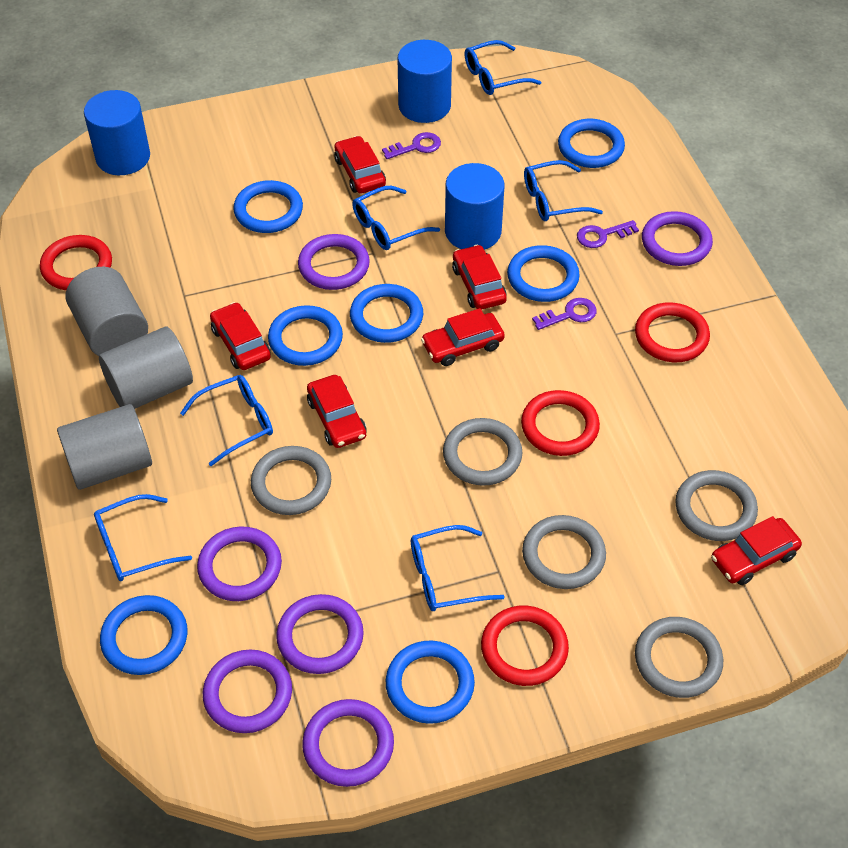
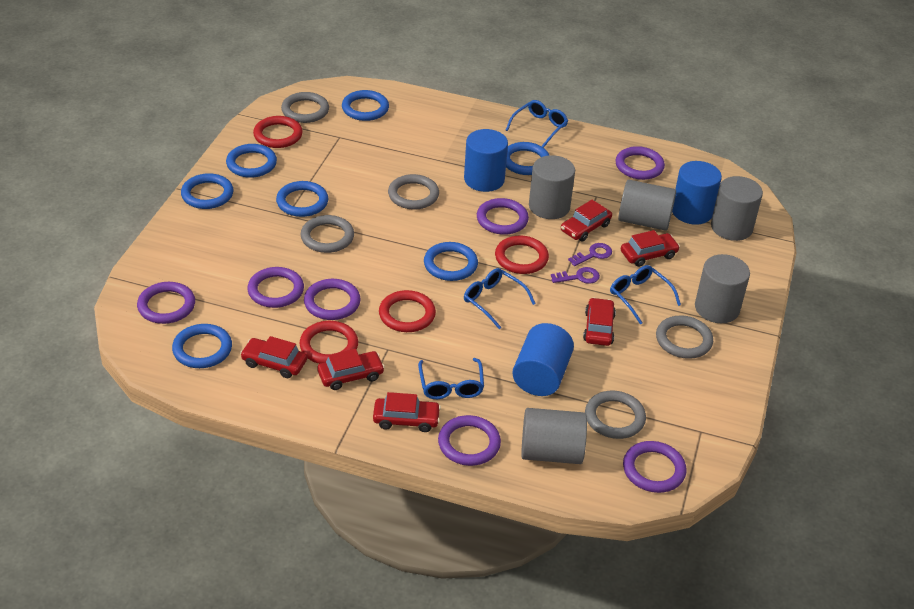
blue glasses: [94,494,192,581] [180,375,273,466] [352,186,440,250] [411,525,504,611] [464,40,541,95] [524,160,603,221] = 6 -> [418,358,484,399] [464,268,536,329] [506,100,568,148] [610,265,681,325] = 4
grey cylinder: [57,404,152,490] [66,267,148,356] [99,327,193,409] = 3 -> [521,408,587,464] [529,155,575,219] [618,180,676,231] [695,254,750,323] [711,176,763,241] = 5
purple key: [382,132,441,159] [532,298,597,330] [577,220,639,248] = 3 -> [551,267,600,284] [568,243,612,266] = 2
purple ring: [197,526,282,601] [203,650,292,733] [276,594,364,674] [298,234,370,290] [302,699,394,787] [642,211,713,266] = 6 -> [137,282,195,324] [247,267,304,308] [304,279,361,320] [438,415,501,466] [477,198,529,235] [616,146,665,180] [623,441,686,493] = 7

